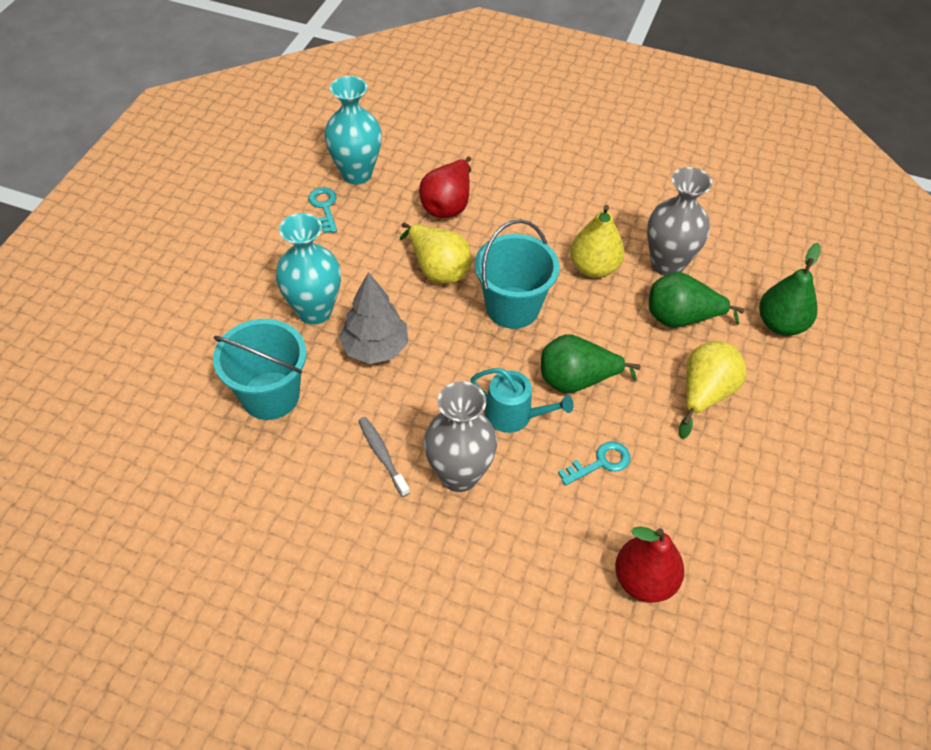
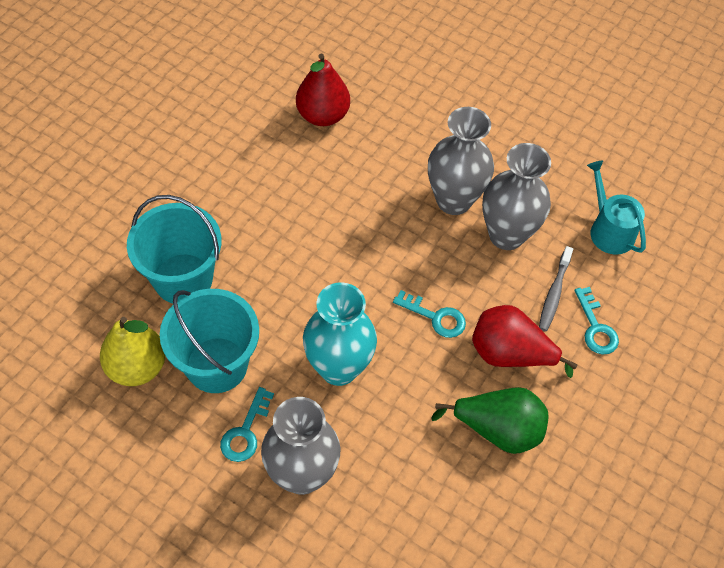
green pear: [541,334,641,393] [649,272,745,328] [759,243,821,336] = 3 -> [431,387,548,454] = 1
grey tree: [339,272,408,364] = 1 -> none = 0
grey vase: [424,381,497,492] [647,167,712,276] = 2 -> [261,397,340,495] [428,107,494,215] [482,143,551,250] = 3
turquoise key: [308,187,337,234] [558,441,631,486] = 2 -> [220,387,274,462] [393,290,466,338] [575,287,619,355] = 3
turquoise vase: [276,213,341,325] [324,76,382,184] = 2 -> [303,282,377,386] = 1
yellow pear: [400,222,471,284] [570,205,624,278] [679,341,746,439] = 3 -> [100,317,166,386] = 1

